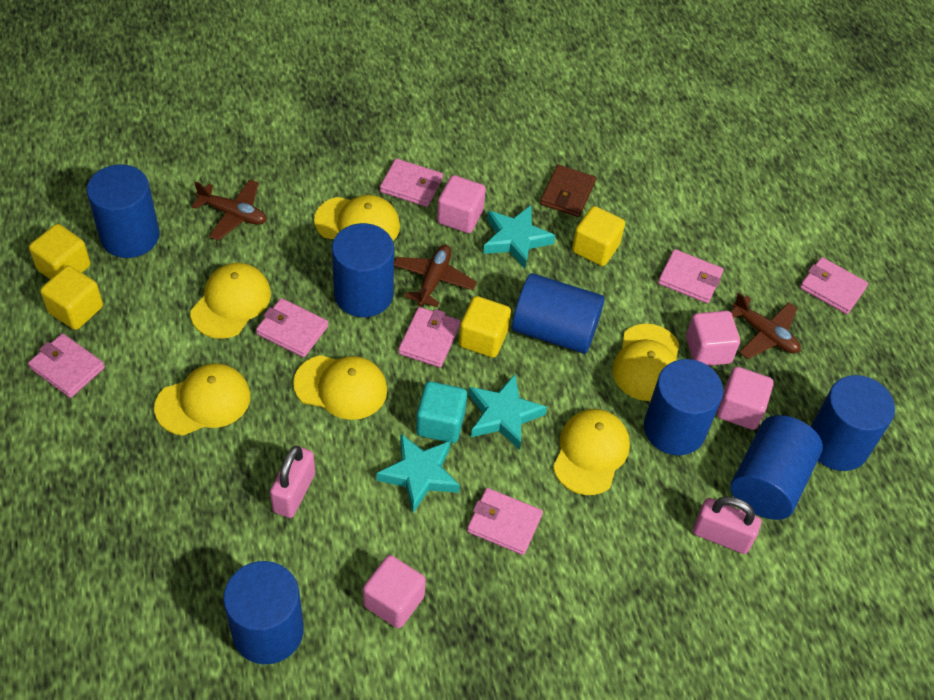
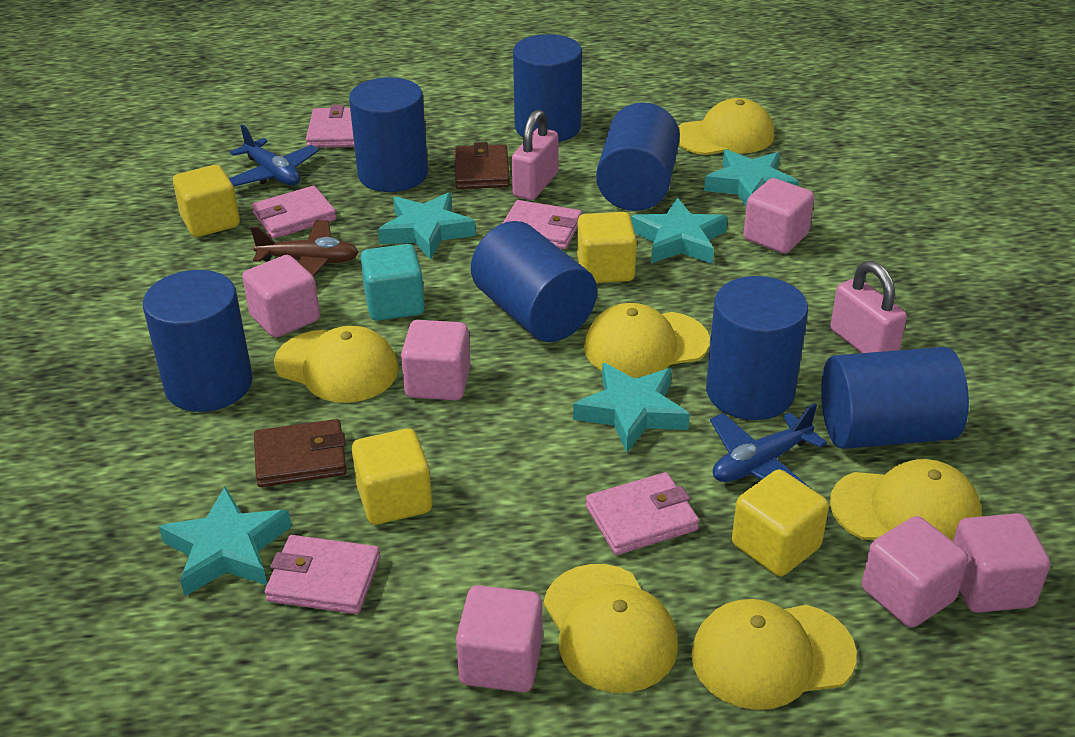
blue plane: none = 0 -> [229,124,319,186] [710,403,827,488] = 2
brown plane: [192,179,267,241] [394,245,477,307] [731,293,801,359] = 3 -> [250,220,359,277] = 1
brown wallet: [540,164,596,217] = 1 -> [254,419,347,487] [455,142,510,189] = 2
pink cube: [363,555,426,628] [437,175,486,233] [686,311,740,366] [717,367,774,430] = 4 -> [242,255,320,338] [401,320,471,400] [456,585,543,692] [743,178,814,254] [862,516,968,628] [953,513,1050,613] = 6
pink wallet: [28,333,105,398] [256,298,328,357] [380,158,443,207] [398,307,460,368] [467,488,543,555] [658,249,724,303] [800,257,868,314] = 7 -> [252,186,337,239] [265,535,380,614] [306,105,354,148] [502,200,582,249] [586,472,699,555] = 5
turquoise star: [376,433,460,513] [468,374,547,450] [483,205,555,269] = 3 -> [159,487,292,596] [378,192,476,260] [573,363,690,453] [631,198,728,264] [704,149,799,205] = 5

